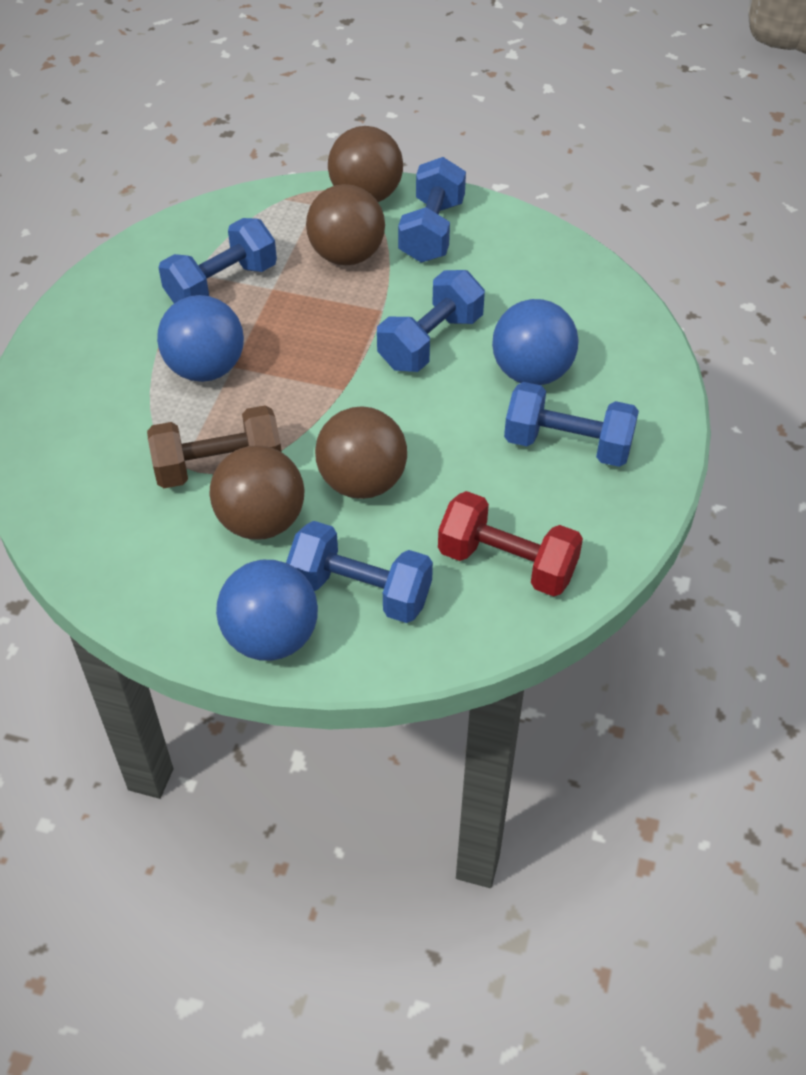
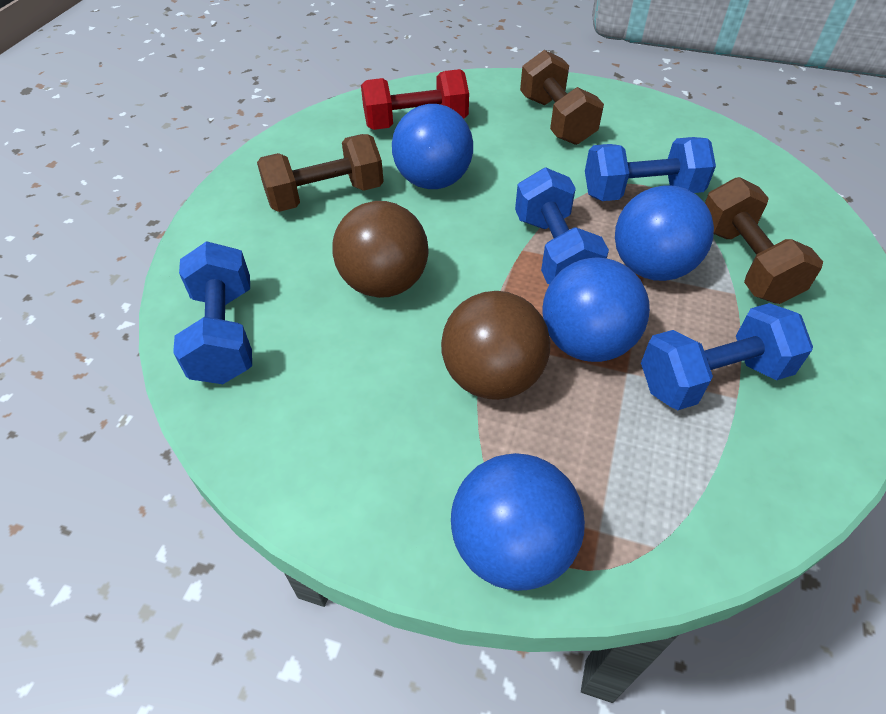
blue ball: [157,295,244,382] [216,560,318,661] [492,299,579,385] = 3 -> [392,104,473,189] [451,453,585,591] [543,257,650,362] [615,185,714,281] = 4
blue dumbbell: [158,218,277,304] [286,521,433,623] [377,270,485,372] [398,157,466,263] [504,382,639,467] = 5 -> [173,242,252,384] [515,167,609,284] [585,137,716,201] [641,303,813,410] = 4
brown ball: [210,446,304,540] [306,184,385,265] [315,406,407,499] [328,126,403,202] = 4 -> [332,201,428,298] [441,291,550,400] = 2
brown dumbbell: [147,405,282,488] = 1 -> [257,134,384,212] [520,50,604,145] [705,177,823,304] = 3

